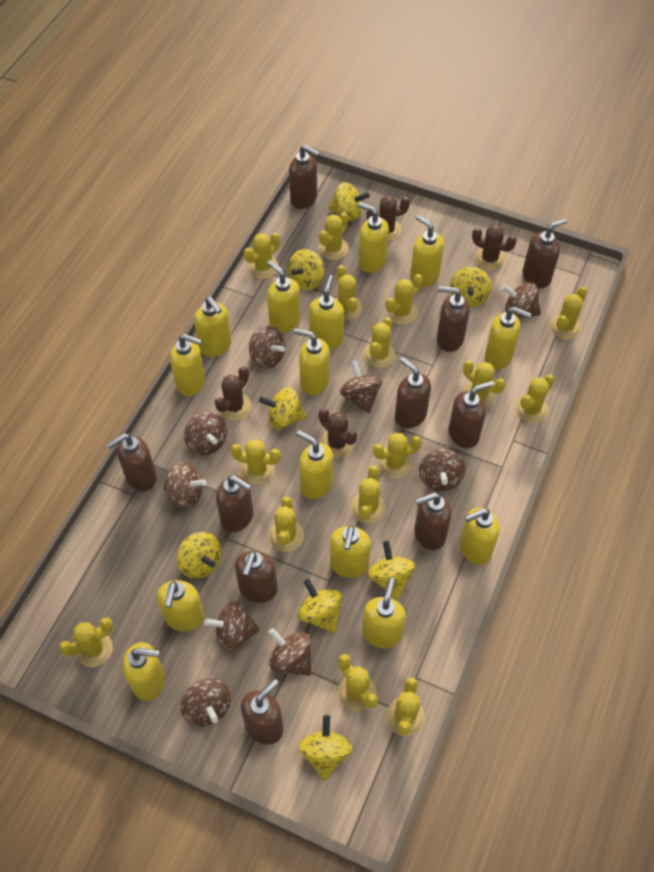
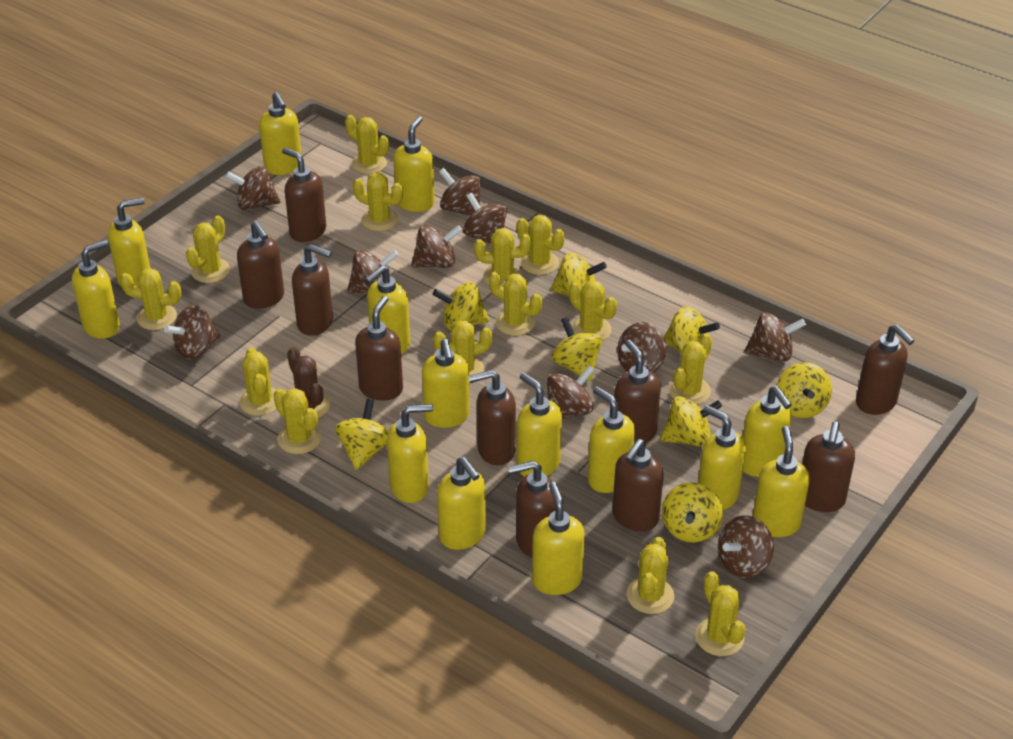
brown cactus: [215,366,251,420] [319,409,357,458] [366,196,410,241] [472,225,517,270] = 4 -> [287,347,330,418] = 1
brown spinning top: [163,462,207,508] [181,679,231,726] [184,412,227,455] [204,601,260,651] [249,325,285,369] [268,628,311,676] [340,360,382,414] [419,449,465,491] [502,282,541,318] = 9 -> [164,305,220,359] [225,166,280,210] [347,250,399,294] [411,225,462,268] [439,168,480,216] [463,193,507,244] [547,365,595,419] [617,322,666,373] [718,515,774,578] [745,312,806,362] = 10
yellow cactus: [59,617,113,667] [231,439,281,485] [243,233,280,279] [269,496,304,552] [319,212,349,260] [335,265,362,320] [338,654,378,712] [351,465,386,524] [364,317,396,368] [373,433,422,478] [386,274,423,325] [386,677,425,736] [463,360,506,407] [515,374,555,423] [550,286,587,339] = 15 -> [120,268,181,330] [186,215,230,283] [239,348,277,416] [273,388,321,454] [345,115,389,174] [353,173,403,231] [433,320,493,383] [474,228,531,287] [489,272,542,336] [517,215,565,275] [569,280,617,341] [627,537,674,614] [669,333,712,405] [695,571,745,656] = 14

